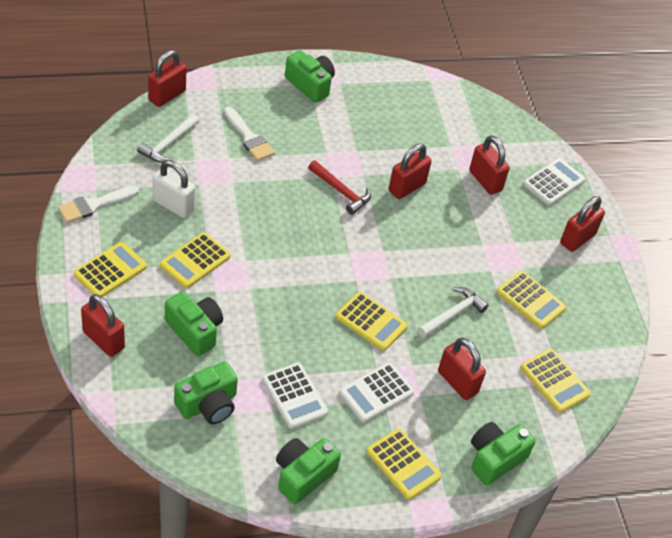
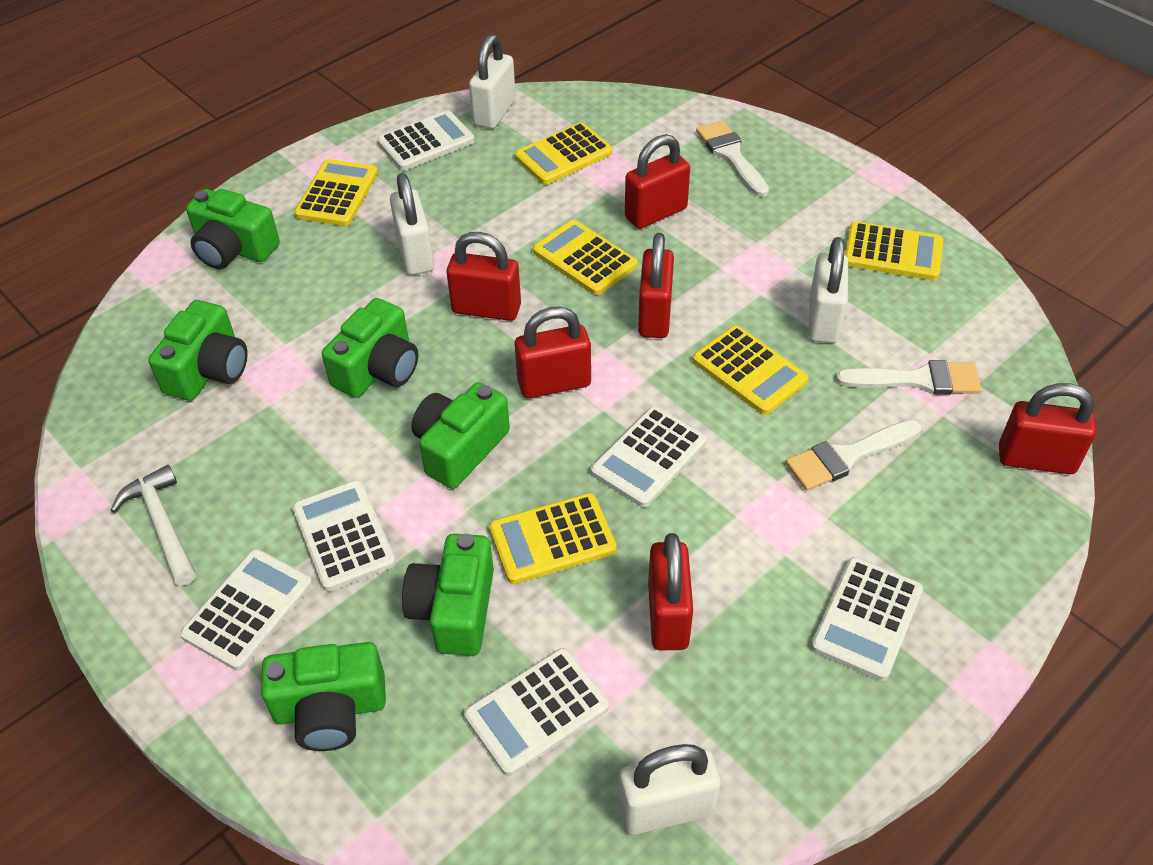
green camera: [165,292,223,356] [174,362,238,424] [276,438,341,504] [285,50,335,103] [471,422,535,485] = 5 -> [148,300,248,401] [186,189,280,269] [261,642,386,751] [322,298,418,398] [402,533,494,656] [411,382,510,489] = 6
red hammer: [308,160,371,215] = 1 -> none = 0
white brush: [58,186,139,223] [224,107,275,161] = 2 -> [696,120,769,197] [786,420,921,490] [836,360,981,395] = 3
white calculator: [262,363,328,429] [339,362,414,422] [523,158,585,205] = 3 -> [180,549,313,671] [292,480,396,592] [378,110,475,170] [464,648,609,776] [591,406,707,507] [811,557,923,681] = 6
white hammer: [137,114,199,163] [418,287,489,338] = 2 -> [110,465,196,586] = 1
white padlock: [153,160,195,218] = 1 -> [390,173,434,275] [469,34,516,129] [619,744,721,835] [808,237,848,343] = 4

